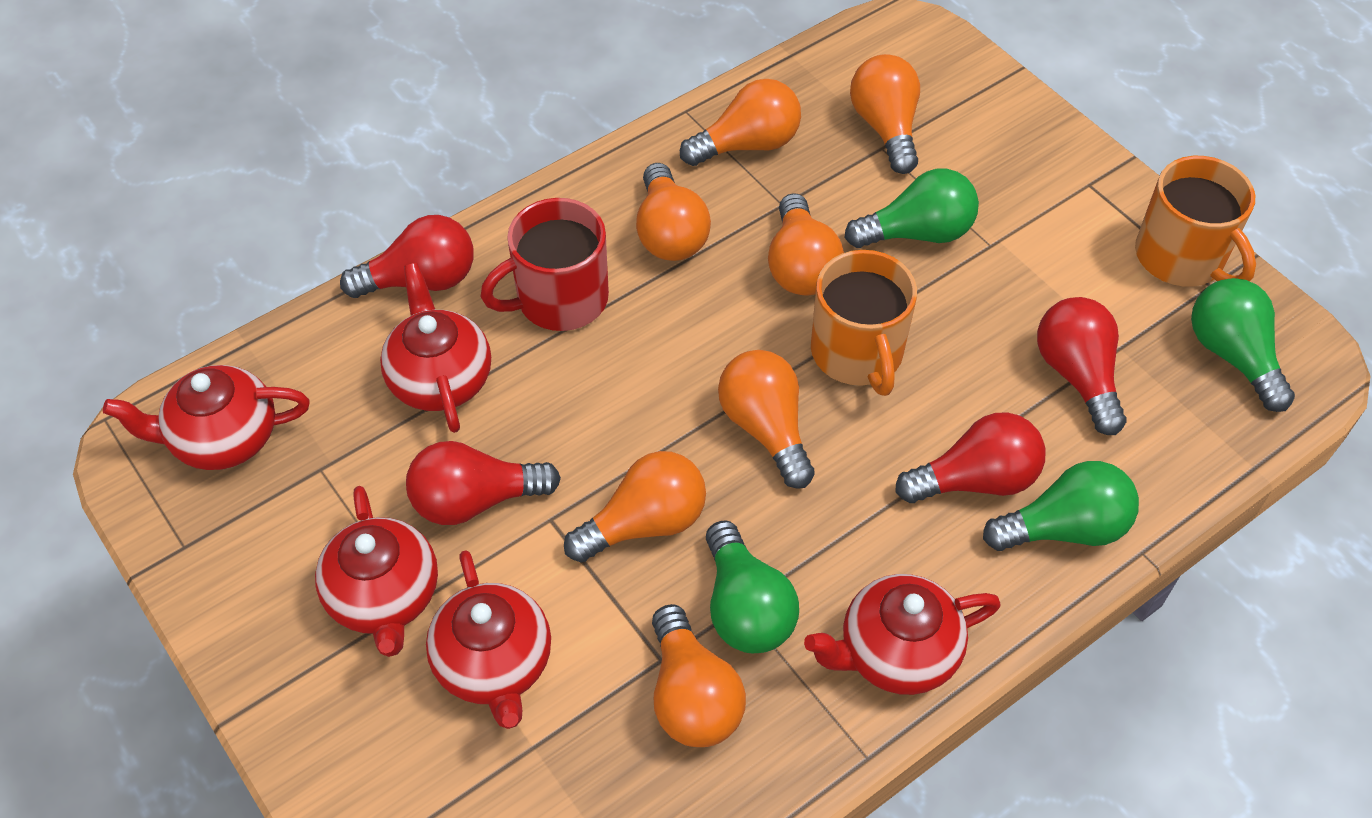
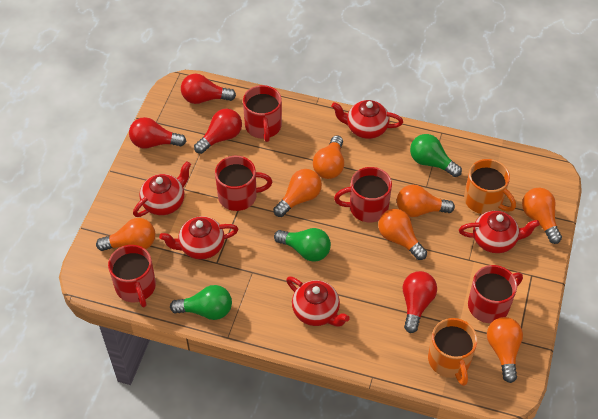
green light bulb: [706,520,799,653] [845,169,979,248] [983,461,1139,551] [1191,278,1295,412] = 4 -> [170,285,232,320] [274,228,331,262] [410,134,462,177] = 3
red mug: [480,198,609,331] = 1 -> [108,245,156,307] [215,156,272,211] [243,85,282,142] [334,167,392,222] [468,265,523,323] = 5

